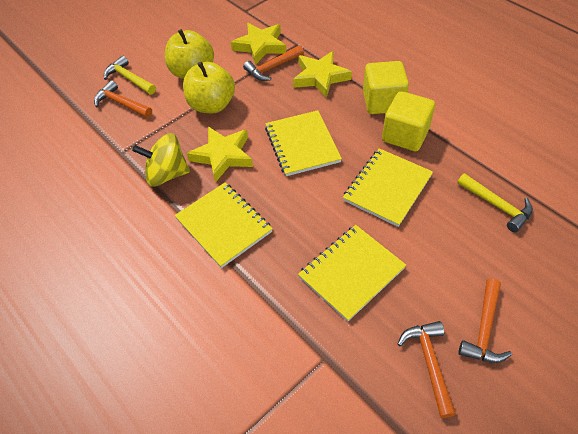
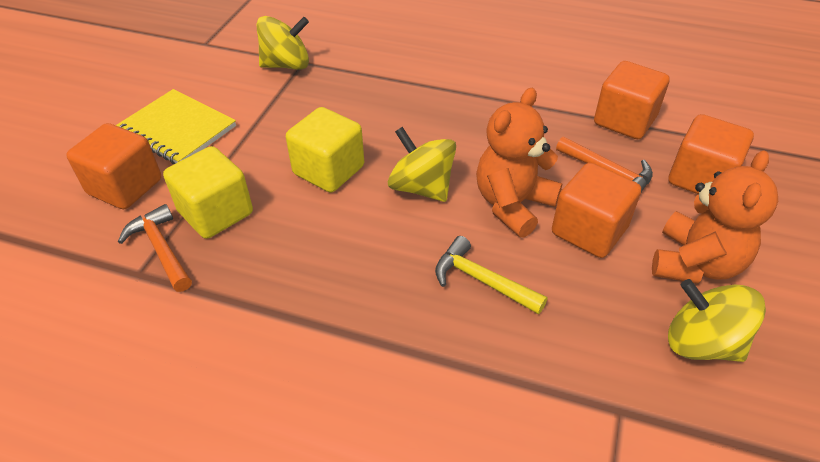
orange cube: none = 0 -> [66,123,161,209] [552,163,641,258] [594,61,670,139] [669,114,754,194] = 4
orange hammer: [94,80,152,118] [243,45,304,81] [398,321,456,418] [458,279,512,363] = 4 -> [118,204,192,292] [556,137,653,192] = 2
orange teddy bear: none = 0 -> [476,88,563,237] [652,150,778,284] = 2
yellow apple: [165,29,214,79] [183,62,235,113] = 2 -> none = 0
yellow hammer: [104,56,156,95] [457,173,533,232] = 2 -> [435,236,547,314] = 1
yellow notebook: [175,183,273,268] [265,110,342,176] [298,225,406,321] [343,148,433,227] = 4 -> [116,89,236,164] = 1
yellow spinning top: [132,133,190,187] = 1 -> [257,16,309,70] [388,127,456,202] [668,279,766,362] = 3
yellow star: [187,127,253,183] [231,23,286,65] [293,51,352,98] = 3 -> none = 0

